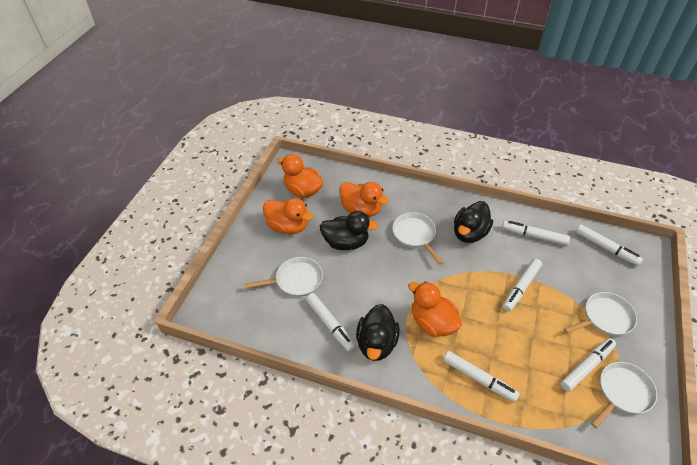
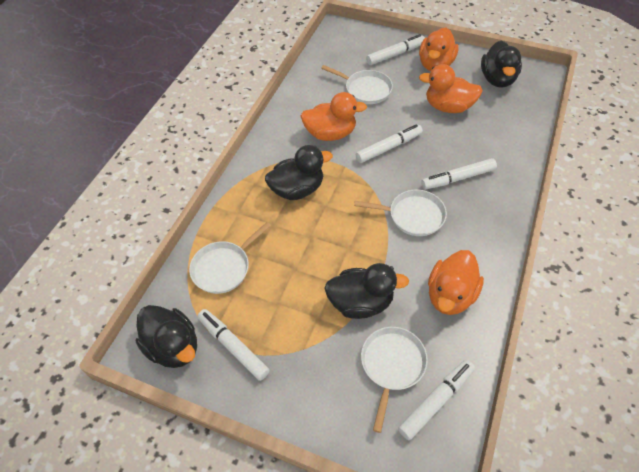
black duck: [320,211,378,250] [356,304,400,361] [454,201,493,243] = 3 -> [136,305,197,368] [265,145,333,200] [324,263,409,319] [481,40,522,88] = 4
white marker: [306,293,356,352] [443,351,520,402] [502,221,570,246] [503,259,542,312] [560,338,616,392] [576,224,643,266] = 6 -> [197,309,270,381] [356,124,423,163] [366,34,425,65] [398,360,475,440] [421,158,497,190] = 5

